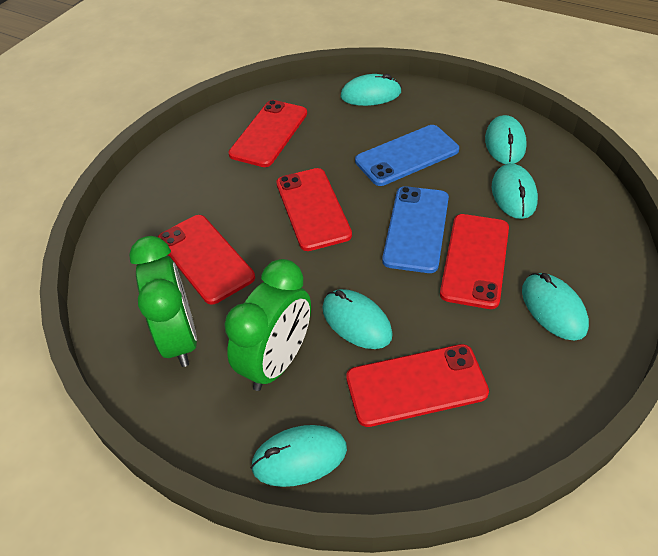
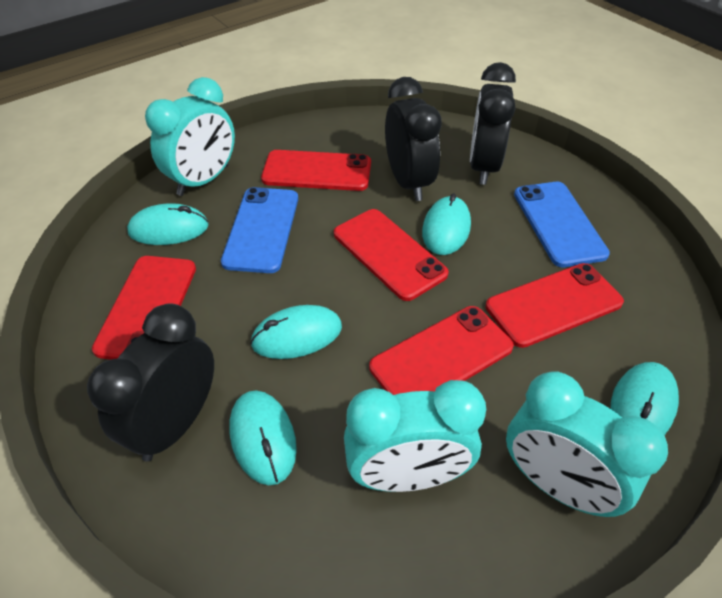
black clock: none = 0 -> [87,304,214,462] [385,77,442,201] [470,62,516,185] = 3
green clock: [129,236,197,367] [224,259,311,391] = 2 -> none = 0
turquoise clock: none = 0 -> [145,77,235,196] [344,380,486,492] [506,372,668,517] = 3
turquoise mouse: [251,425,347,487] [322,289,393,349] [340,74,402,106] [485,115,527,164] [492,163,538,219] [522,273,589,341] = 6 -> [127,203,209,245] [229,390,297,485] [250,305,342,359] [422,193,471,255] [611,362,679,435] = 5

